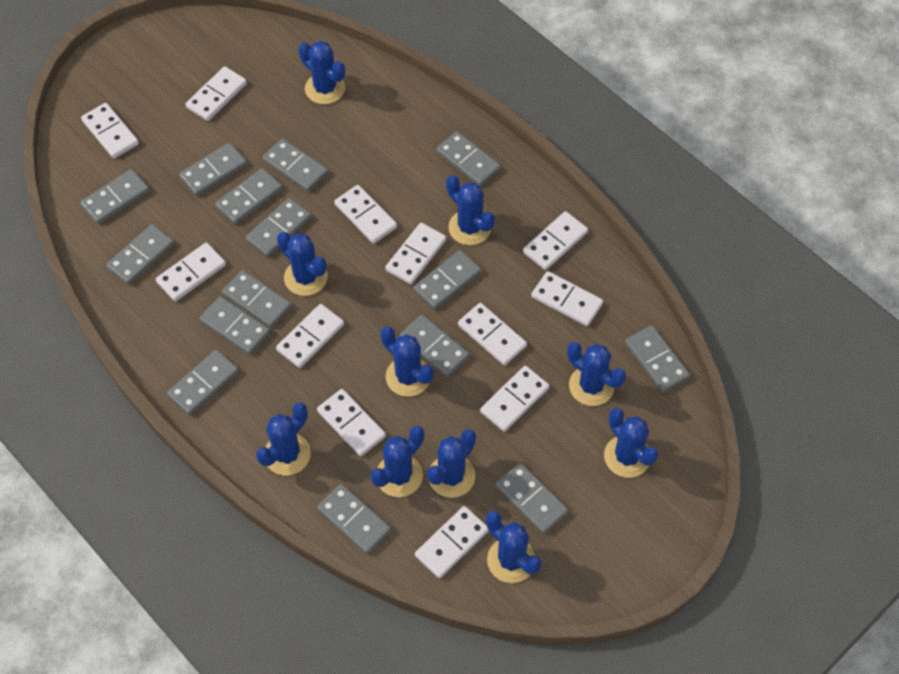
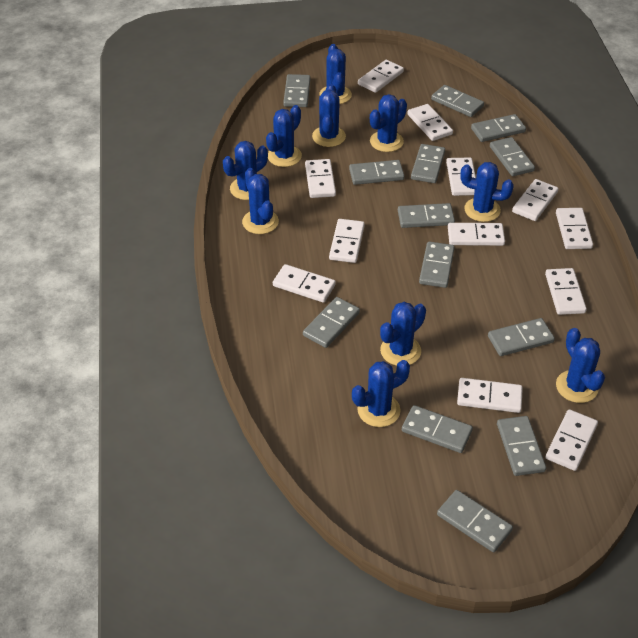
grey domino: [80,169,150,224] [106,224,174,285] [167,349,239,415] [179,143,247,196] [199,296,270,355] [215,168,282,225] [222,270,292,328] [245,198,311,257] [262,138,328,192] [317,484,391,554] [400,314,469,377] [413,250,481,309] [436,131,501,186] [495,463,568,534] [625,325,690,392] = 15 -> [283,74,310,107] [303,297,360,348] [349,160,404,185] [398,203,455,228] [402,405,473,453] [411,144,445,183] [419,242,455,288] [431,85,484,117] [437,490,513,552] [471,114,526,142] [488,318,555,356] [490,137,535,176] [497,416,546,476] = 13

